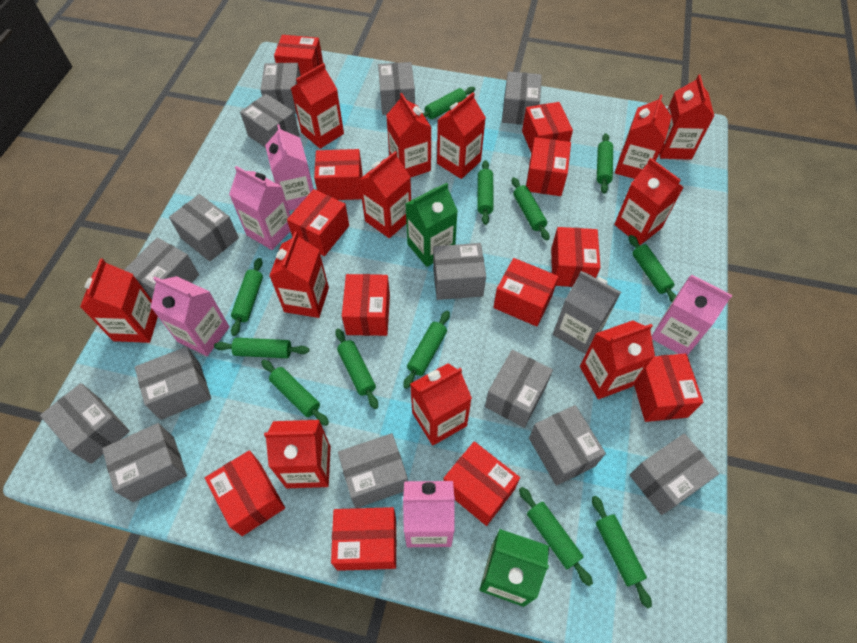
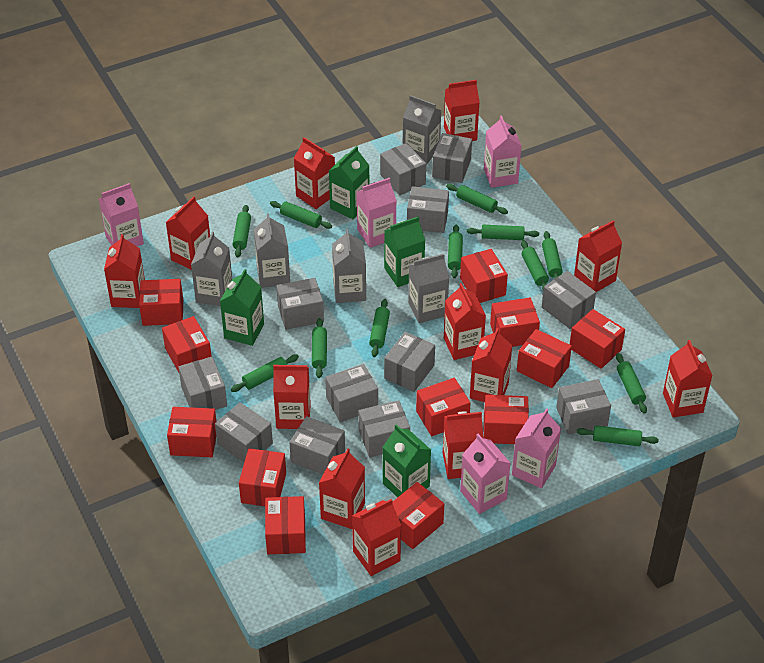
green carton: [405,183,458,267] [480,529,549,607] = 2 -> [220,269,264,346] [329,146,370,219] [383,424,431,497] [384,216,425,287] = 4
grey box: [40,383,130,464] [102,423,187,502] [124,237,199,299] [135,347,211,420] [169,194,239,261] [240,94,300,148] [261,63,301,114] [338,433,408,508] [378,62,415,115] [433,243,486,300] [485,350,553,428] [502,72,542,125] [529,405,606,486] [630,433,719,515] = 14 -> [178,357,227,410] [215,402,273,462] [276,278,324,330] [289,416,345,475] [325,364,378,422] [358,400,410,457] [380,143,426,195] [384,332,435,392] [407,186,449,233] [432,133,472,183] [542,271,596,329] [556,379,611,434] = 12
grey carton: [553,271,621,354] = 1 -> [191,232,232,306] [254,213,290,288] [332,229,366,303] [403,95,442,164] [408,254,449,323] = 5

